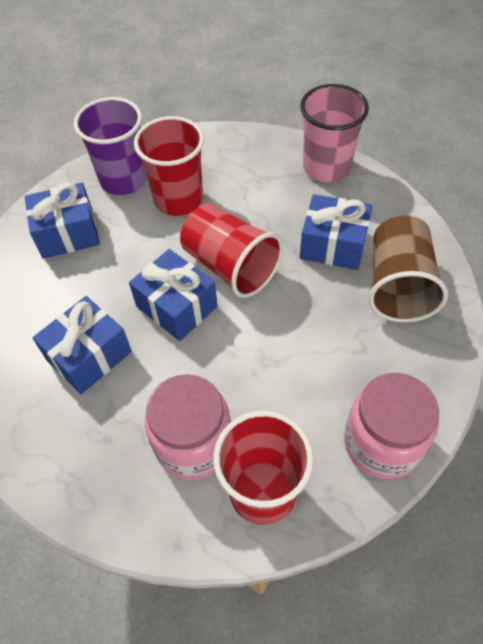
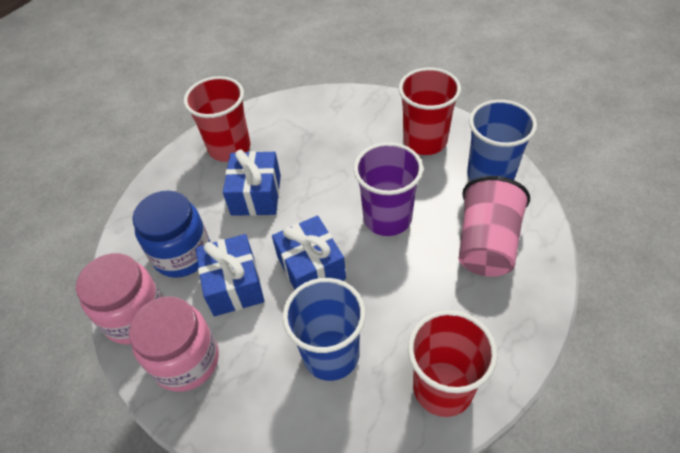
blue cup: none = 0 -> [282,278,365,381] [467,100,537,181] = 2
blue gift: [25,183,100,258] [33,296,132,394] [129,249,218,341] [300,194,372,270] = 4 -> [195,234,264,316] [223,149,281,216] [272,215,346,289] = 3
blue jar: none = 0 -> [132,190,210,278] = 1
brown cup: [368,216,448,322] = 1 -> none = 0

